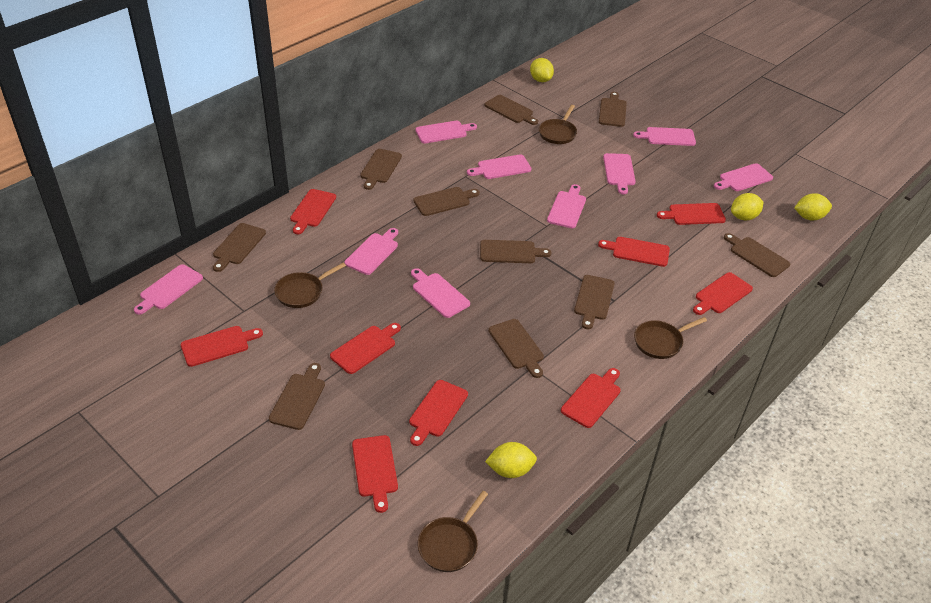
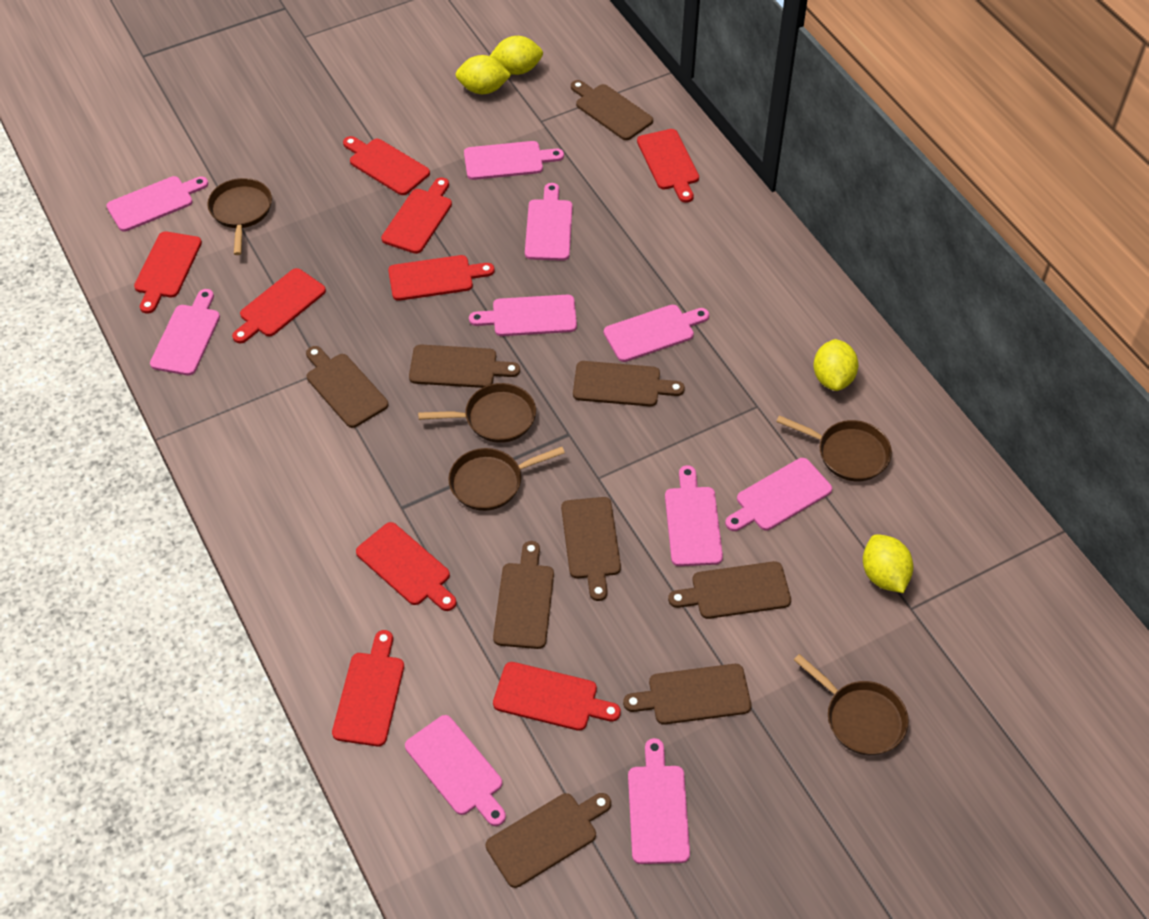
brown cutting board: [213,223,266,272] [269,363,325,430] [360,149,402,190] [413,187,480,216] [480,240,552,263] [484,95,538,125] [489,319,544,378] [574,275,615,329] [599,92,627,127] [724,233,790,277] = 10 -> [306,346,388,428] [409,345,520,388] [486,793,611,888] [493,541,554,649] [561,497,621,601] [571,80,653,140] [573,361,685,406] [623,664,752,725] [668,561,791,619] = 9
brown pan: [274,263,346,308] [418,491,488,572] [539,105,577,144] [634,317,707,359] = 4 -> [207,178,272,255] [418,383,536,443] [448,447,565,511] [776,415,892,481] [794,654,909,755] = 5
pink cutting board: [134,264,203,315] [344,228,398,275] [411,268,470,318] [415,121,477,144] [467,154,532,179] [547,184,586,228] [603,153,636,194] [633,127,696,146] [714,163,773,191] = 9 -> [106,176,208,232] [150,289,220,375] [405,715,506,826] [464,141,564,180] [469,295,577,336] [525,183,573,261] [604,305,709,362] [628,738,690,864] [665,465,723,566] [725,458,832,531] = 10

